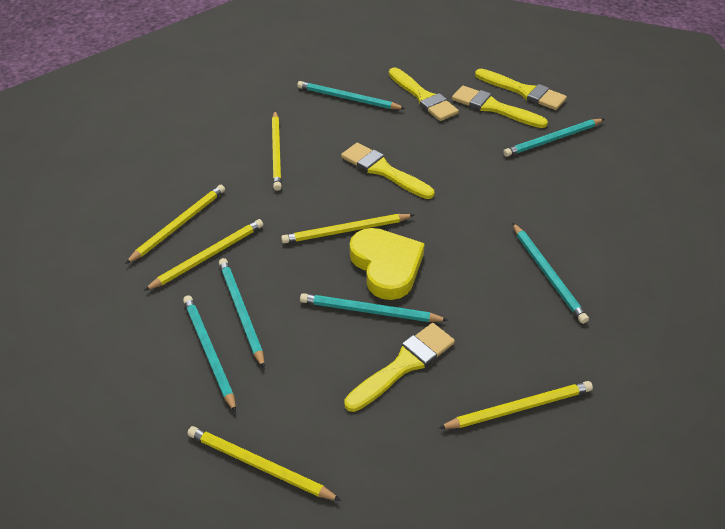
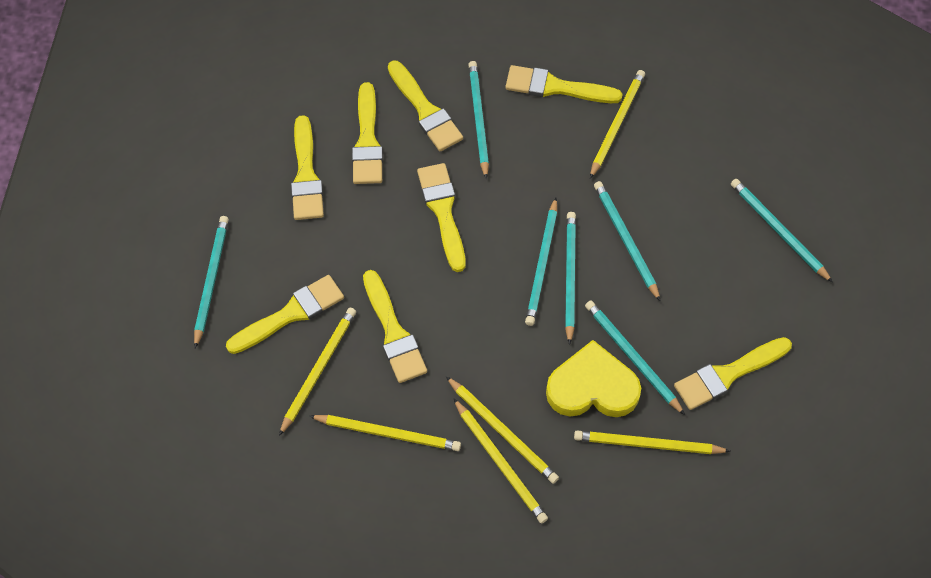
turquoise pencil: [183,295,236,413] [219,258,265,368] [297,81,405,109] [300,293,448,322] [503,119,604,157] [512,223,589,324] = 6 -> [194,216,229,348] [468,61,489,179] [525,198,557,326] [565,212,576,345] [585,301,685,415] [594,181,661,302] [731,179,833,283] = 7
yellow brush: [341,143,434,199] [344,323,455,412] [389,68,459,121] [452,86,548,128] [475,69,567,110] = 5 -> [226,275,344,354] [291,115,324,220] [352,82,383,184] [363,270,427,383] [388,60,463,151] [417,163,466,272] [505,65,623,103] [674,337,792,410] = 8

